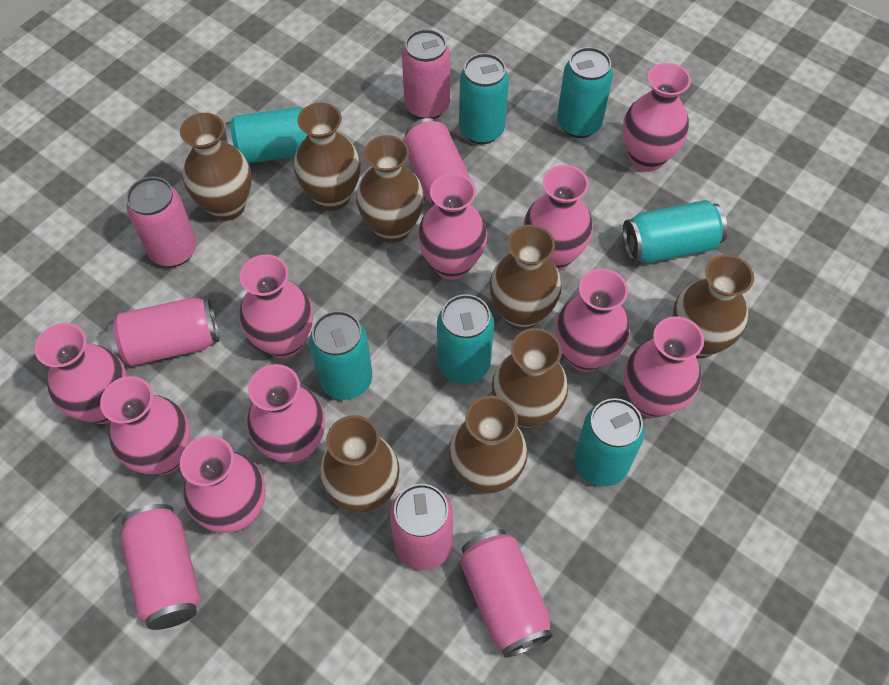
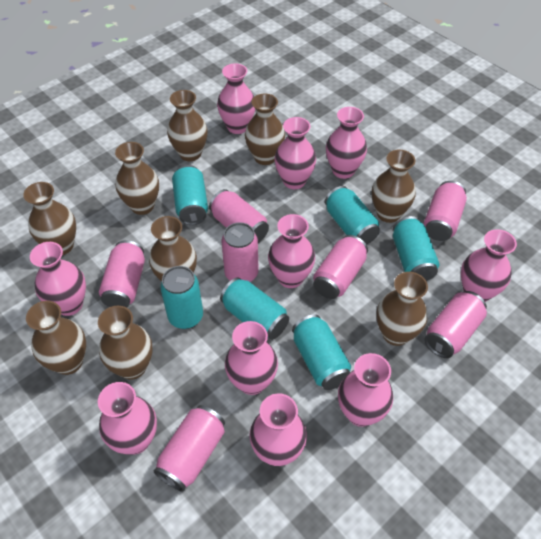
brown vase: [180,113,251,221] [294,103,361,211] [320,415,400,513] [356,135,424,243] [449,396,528,493] [490,225,562,330] [492,328,568,429] [672,255,754,359] = 8 -> [23,182,76,255] [26,301,86,375] [98,306,153,380] [115,142,159,215] [149,216,197,282] [167,90,208,161] [245,93,285,165] [372,150,416,223] [376,272,428,346] = 9
turquoise can: [225,107,307,163] [309,311,372,400] [437,294,494,384] [459,53,509,144] [557,47,613,138] [574,398,645,487] [623,200,727,263] = 7 -> [160,266,203,329] [172,165,208,225] [220,277,289,340] [292,314,351,390] [325,186,380,245] [393,216,439,281] = 6

